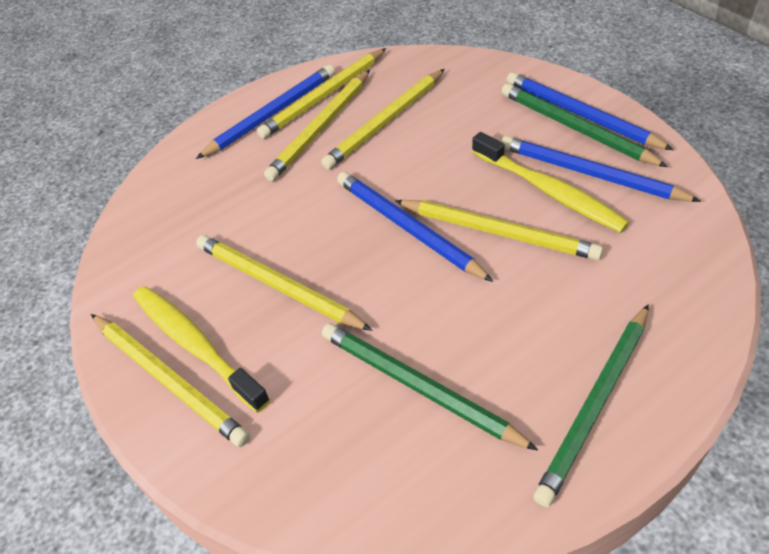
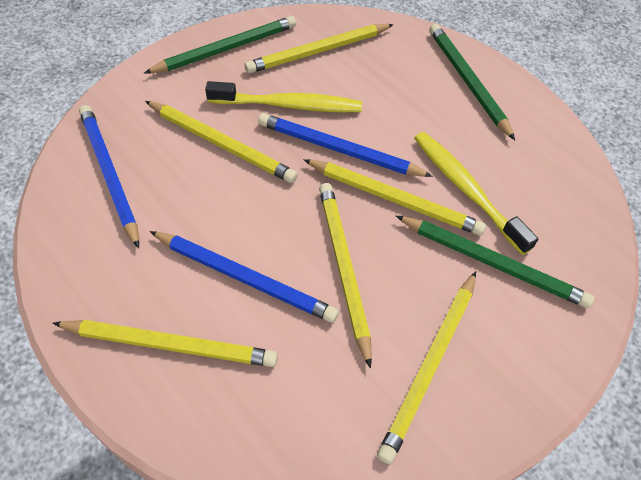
blue pencil: [196,64,335,159] [337,172,494,282] [501,136,701,202] [507,72,674,150] = 4 -> [79,105,139,249] [150,231,339,323] [258,113,433,177] = 3

